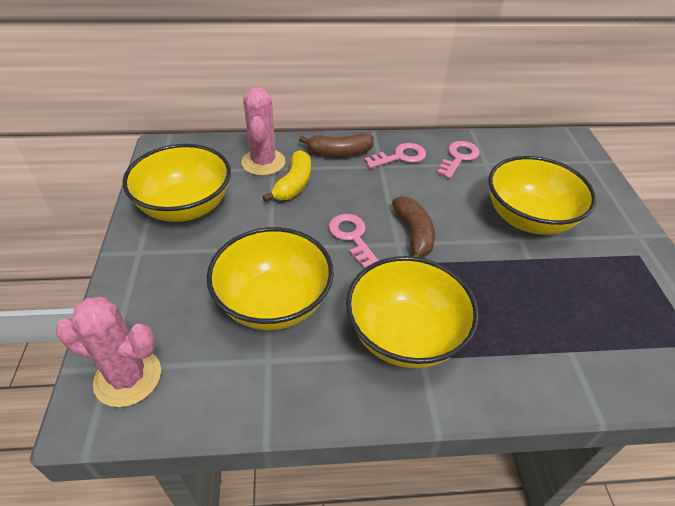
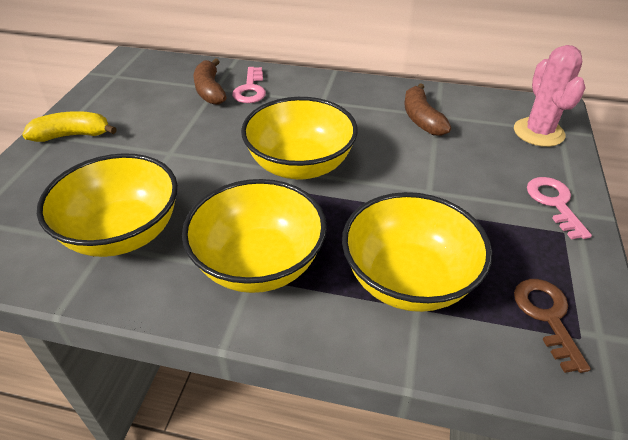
brown key: none = 0 -> [514,279,591,373] = 1
pink cactus: [56,297,161,407] [241,87,285,176] = 2 -> [514,45,585,147] = 1
pink key: [329,214,379,269] [364,143,426,169] [437,141,480,179] = 3 -> [232,67,266,103] [527,177,592,239] = 2

